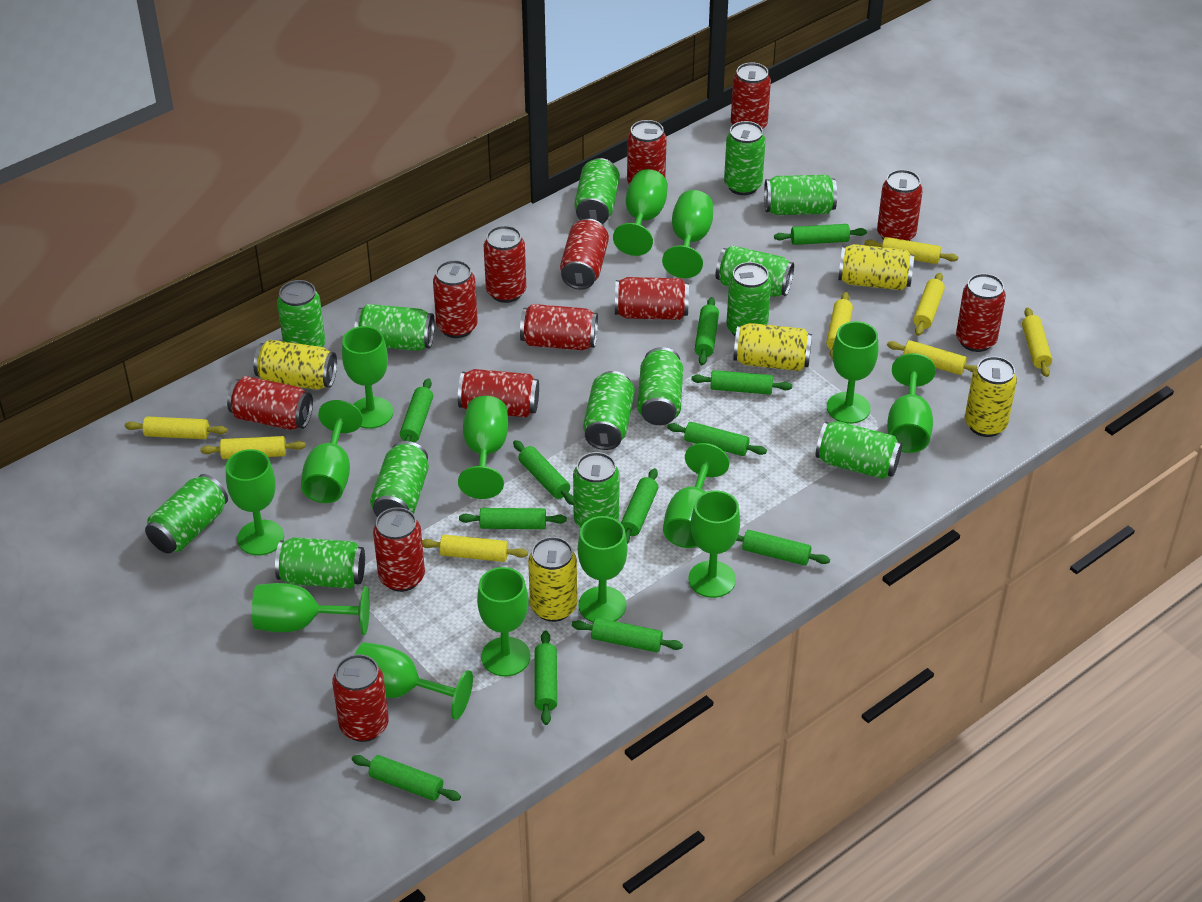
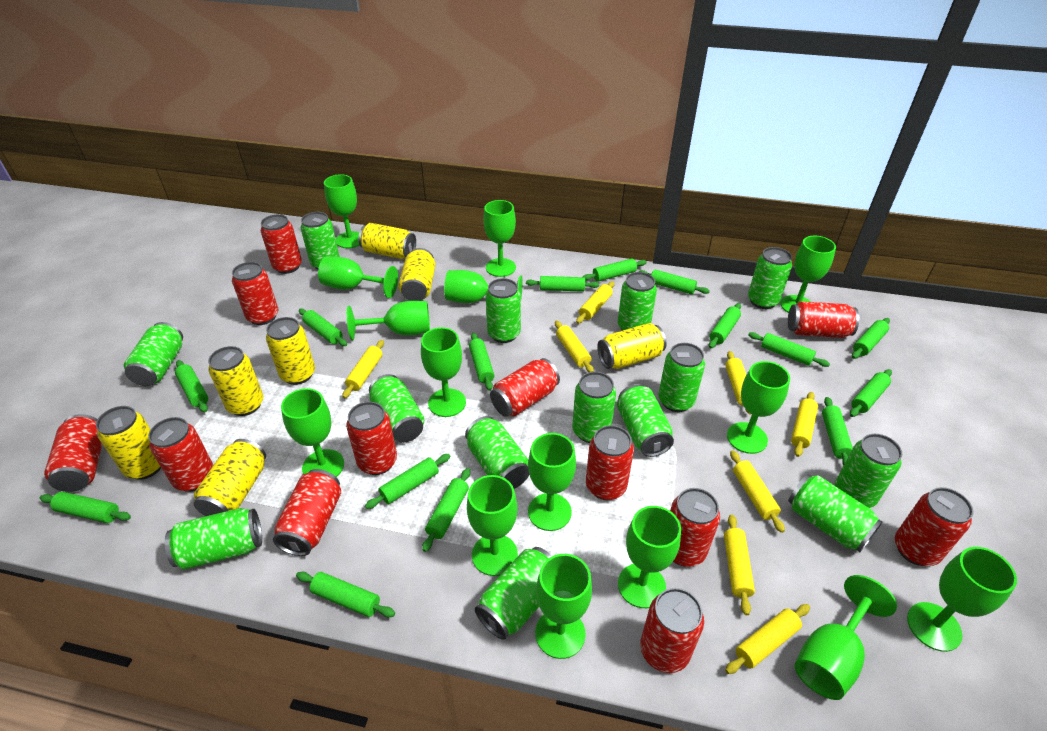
green goblet: [226,449,284,556] [252,583,370,635] [301,400,363,503] [342,326,393,429] [355,642,473,720] [458,396,508,499] [477,567,530,676] [578,516,628,622] [613,169,668,256] [662,190,713,278] [663,443,730,548] [688,490,740,598] [827,321,878,424] [887,353,936,453] = 14 -> [281,388,344,477] [318,256,398,298] [324,174,360,248] [347,301,430,340] [421,327,466,417] [444,270,523,303] [467,475,518,576] [483,200,516,277] [528,433,576,531] [535,554,592,659] [618,506,681,608] [727,361,790,454] [780,236,836,313] [795,575,897,700] [907,547,1017,652] = 15
green rolling pin: [352,755,461,801] [400,378,433,442] [459,508,567,529] [513,440,574,505] [535,631,557,725] [572,618,683,652] [621,468,658,544] [667,422,767,456] [691,370,792,395] [695,297,719,365] [736,530,830,566] [774,224,867,245] = 12 -> [40,492,131,523] [175,360,208,412] [296,572,395,617] [299,308,347,346] [365,454,450,509] [422,468,470,552] [469,333,495,391] [526,276,599,292] [583,259,647,282] [639,269,710,294] [709,303,741,348] [748,332,830,367] [822,397,853,466] [850,369,892,417] [852,318,890,359] = 15
red can: [227,376,313,430] [332,654,389,742] [373,507,425,592] [433,260,478,338] [458,369,539,417] [484,226,526,303] [520,304,598,350] [560,219,609,290] [615,277,689,320] [627,120,667,184] [731,62,771,129] [877,170,923,241] [956,273,1006,352] = 13 -> [44,414,102,492] [148,417,213,492] [232,262,278,325] [261,214,302,274] [273,469,341,556] [346,401,397,475] [490,358,560,417] [586,425,634,500] [640,588,704,673] [670,488,720,567] [788,301,859,338] [895,487,974,566] = 12
yellow can: [254,340,337,390] [528,537,577,622] [734,323,812,371] [838,244,914,290] [965,356,1017,437] = 5 -> [96,406,161,480] [194,439,266,516] [208,346,263,416] [266,317,315,385] [358,223,416,259] [399,248,435,301] [597,323,666,369] = 7

